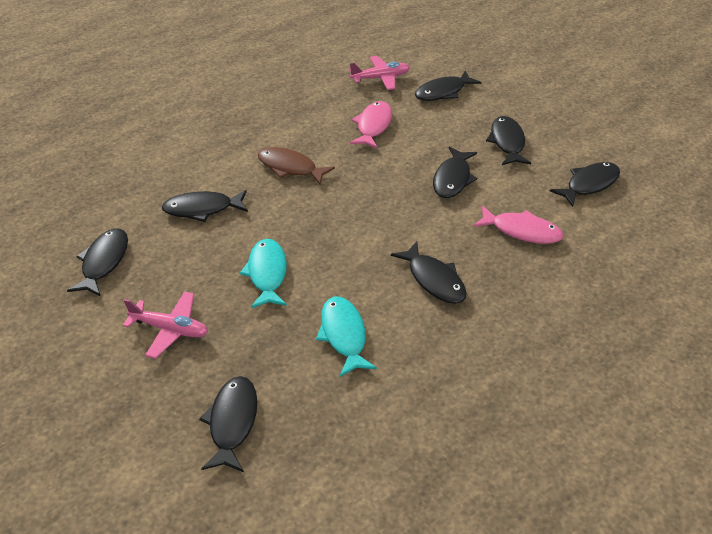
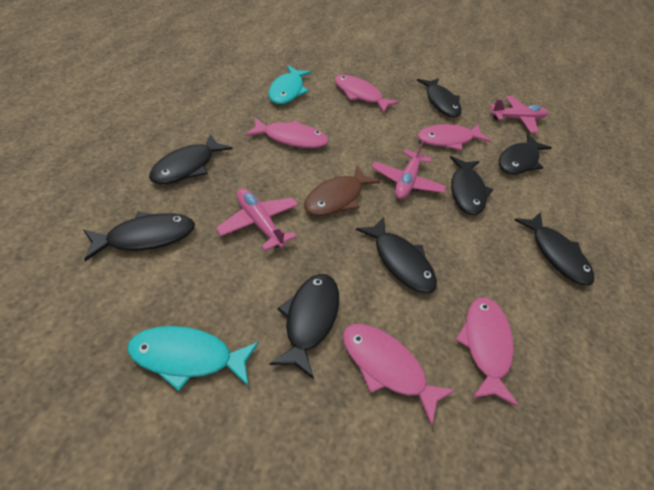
pink fish: [350,101,392,149] [473,206,564,244] = 2 -> [246,117,329,148] [335,75,399,113] [343,324,455,426] [418,124,491,150] [455,297,519,407] = 5
pink plane: [123,291,208,359] [349,56,410,90] = 2 -> [216,188,299,251] [371,140,446,199] [489,96,548,133] = 3

